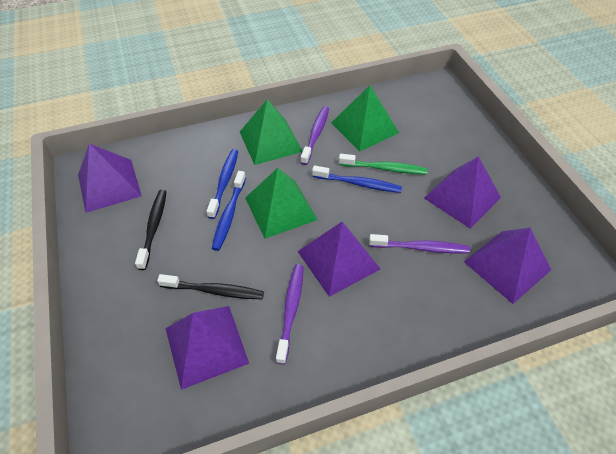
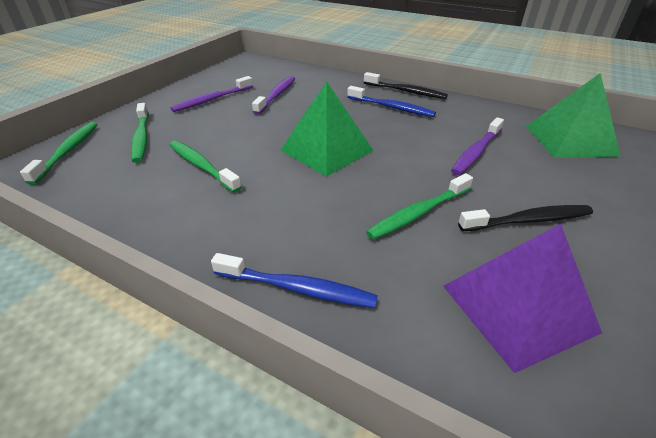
blue toothbrush: [206,149,238,219] [211,171,246,251] [312,165,402,193] = 3 -> [211,253,378,308] [347,86,436,117] = 2
green pyramid: [240,99,303,165] [245,168,318,239] [331,85,399,152] = 3 -> [280,81,374,177] [526,73,621,158] = 2
green toothbrush: [339,154,427,175] = 1 -> [20,122,97,185] [131,103,149,163] [170,141,242,193] [366,173,473,240] = 4
purple pyramid: [78,144,142,213] [166,306,249,390] [297,222,380,297] [424,156,501,229] [464,228,551,304] = 5 -> [443,224,602,373] = 1

